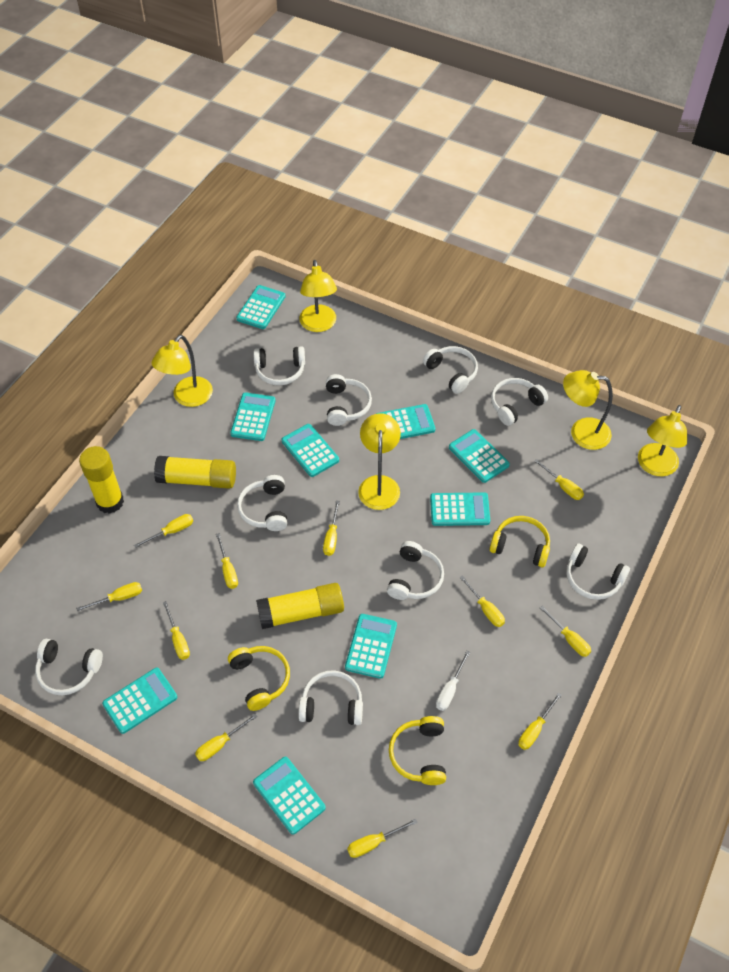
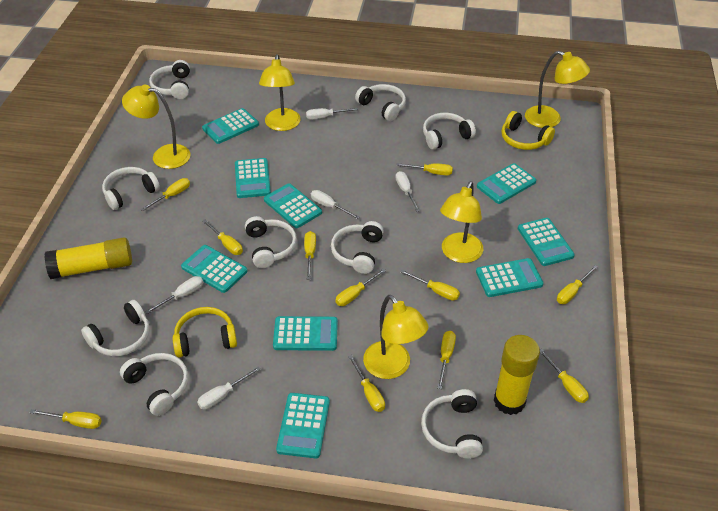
white screwdriver: [436,651,471,711] = 1 -> [145,276,203,314] [197,366,261,409] [306,108,358,120] [311,190,360,219] [395,171,420,212] = 5
yellow glue stick: [79,446,124,514] [154,456,236,489] [256,583,344,629] = 3 -> [44,237,132,279] [494,335,540,415] = 2
yellow headphones: [228,646,290,711] [389,716,446,785] [490,516,550,567] = 3 -> [173,307,237,358] [501,111,555,150] = 2

